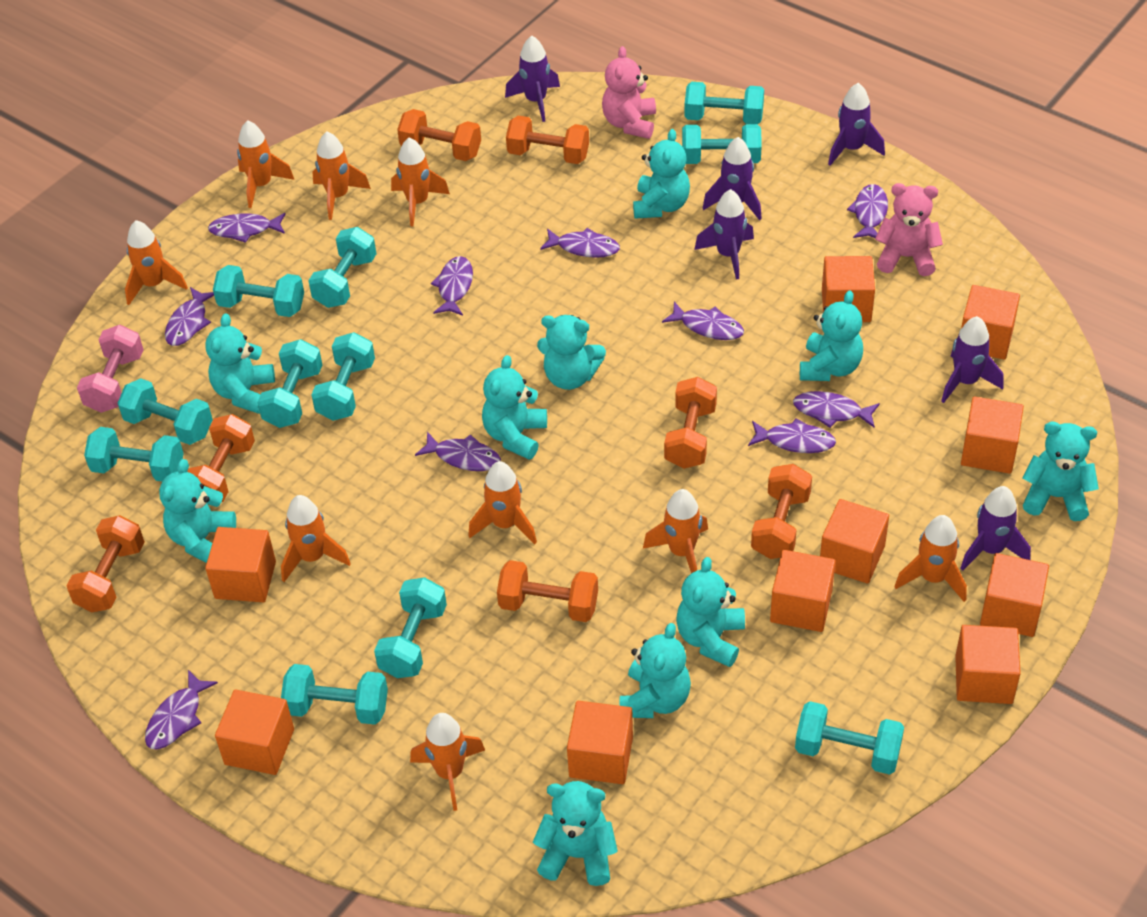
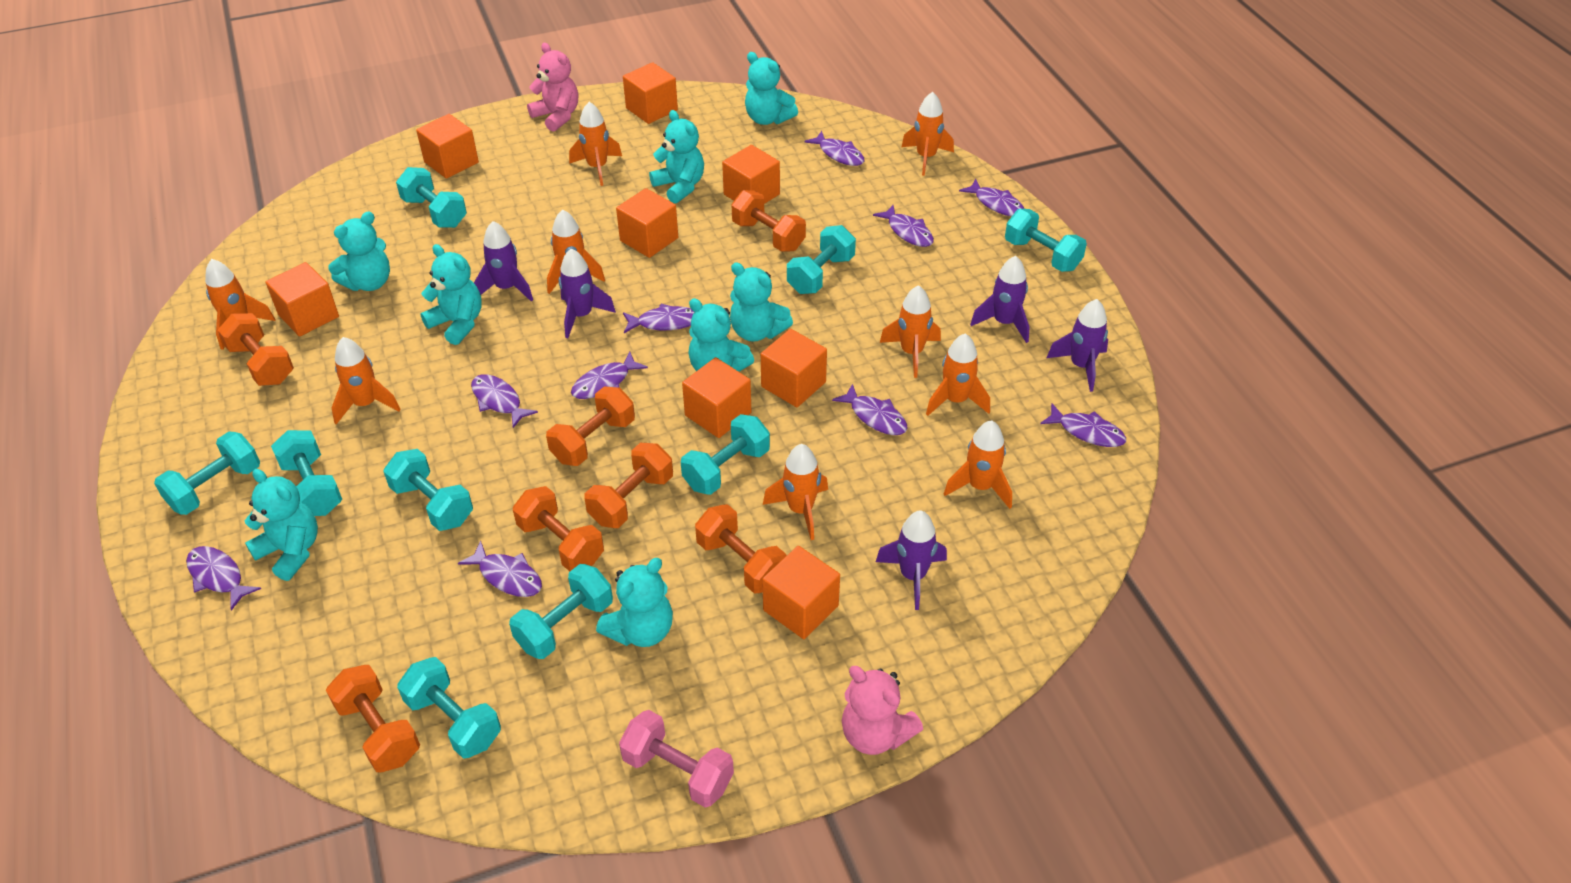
orange cube: [205,527,276,602] [215,689,294,775] [567,701,633,784] [770,550,836,632] [820,499,889,584] [822,256,875,322] [955,625,1021,704] [961,285,1020,360] [961,396,1024,474] [980,553,1049,637] = 10 -> [265,262,339,337] [416,114,479,179] [616,188,678,258] [623,62,678,124] [682,357,751,438] [722,145,780,204] [761,329,827,407] [762,546,840,639] = 8
purple rocket: [505,36,560,122] [694,189,754,280] [703,137,762,220] [828,83,885,166] [941,316,1003,403] [960,486,1031,571] = 6 -> [474,221,533,302] [559,249,616,338] [876,510,947,610] [970,256,1030,343] [1047,299,1108,392] = 5
turquoise dumbbell: [84,427,184,481] [118,378,213,445] [213,265,304,317] [257,339,322,428] [281,664,388,725] [308,227,376,308] [311,332,375,421] [374,577,447,678] [682,124,761,164] [685,82,764,124] [795,701,904,775] = 11 -> [154,431,260,515] [271,430,342,516] [383,449,473,531] [396,167,467,228] [397,657,501,759] [509,564,613,659] [681,414,770,495] [787,225,856,294] [1005,209,1087,272] = 9
turquoise teddy bear: [159,459,236,563] [205,314,275,414] [482,355,547,460] [533,781,618,886] [537,315,606,390] [620,623,691,718] [633,129,690,219] [676,557,745,667] [800,290,863,381] [1022,422,1099,521] = 10 -> [244,469,318,581] [328,212,390,291] [420,244,482,345] [596,558,673,647] [649,110,704,203] [688,298,754,372] [730,262,793,342] [745,52,798,125] = 8

